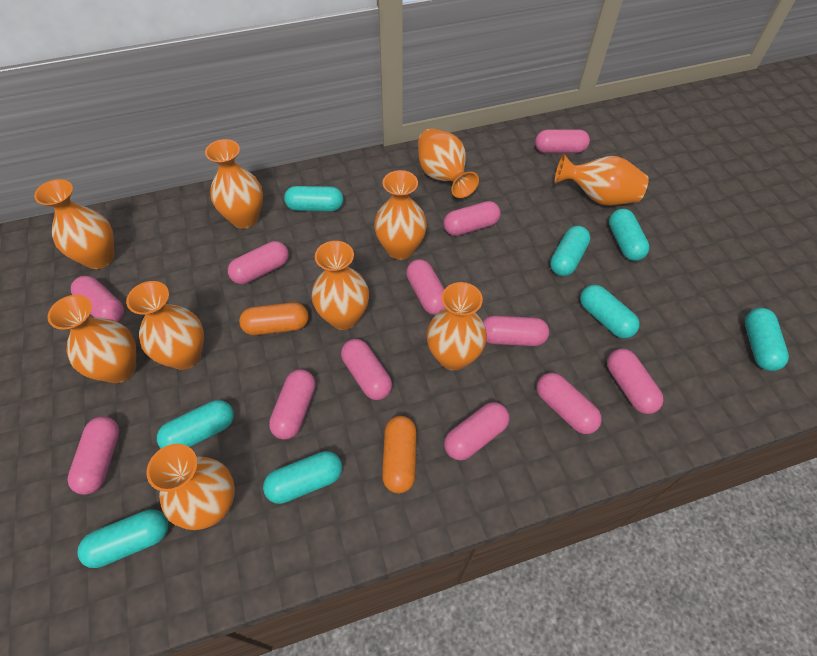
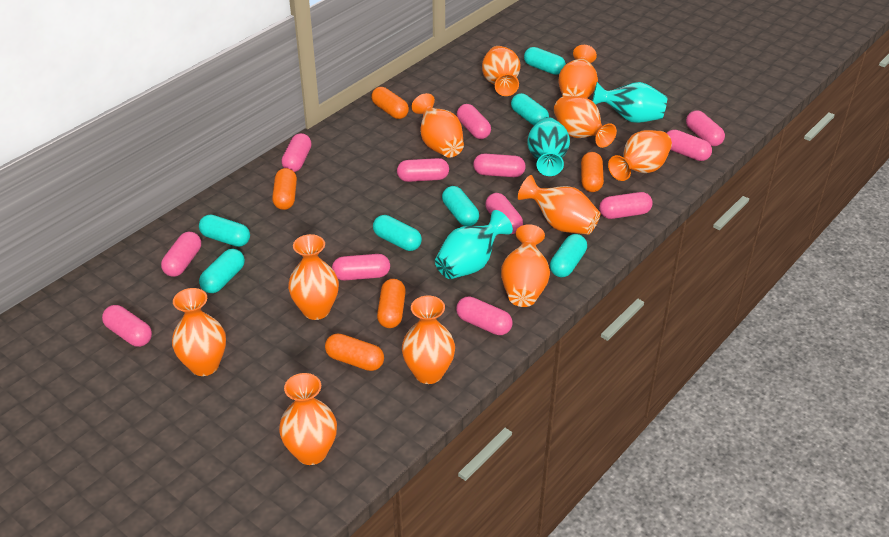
orange capsule: [239,302,309,335] [382,416,417,493] = 2 -> [272,168,297,210] [325,333,384,371] [371,87,409,119] [377,279,406,328] [581,152,604,192] = 5
orange vase: [34,179,114,269] [48,295,136,383] [126,281,204,370] [146,444,235,530] [205,139,263,229] [311,241,369,330] [374,170,427,260] [418,128,479,198] [426,282,487,370] [554,154,649,206] = 10 -> [172,288,226,376] [279,373,337,465] [288,234,339,320] [402,295,455,384] [412,93,464,158] [482,46,521,96] [501,224,550,307] [518,175,600,235] [554,96,617,148] [558,45,598,98] [608,130,672,181] = 11
turquoise capsule: [78,509,168,568] [157,400,234,448] [263,451,342,504] [284,186,343,211] [550,226,590,276] [580,285,639,338] [609,209,649,261] [745,308,789,371] = 8 -> [199,215,250,247] [199,249,245,293] [373,215,422,251] [442,186,479,226] [511,93,549,125] [524,47,566,75] [550,234,587,277] = 7
turquoise vase: none = 0 -> [435,210,513,279] [527,117,570,176] [592,82,667,123] = 3

